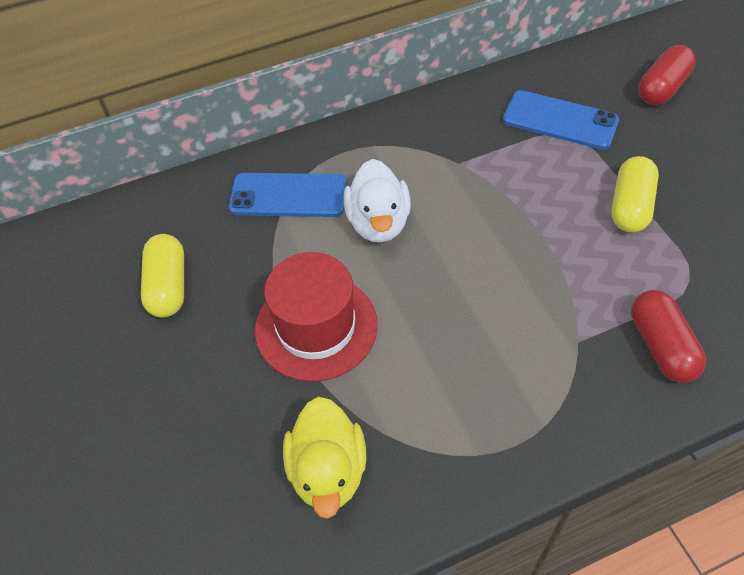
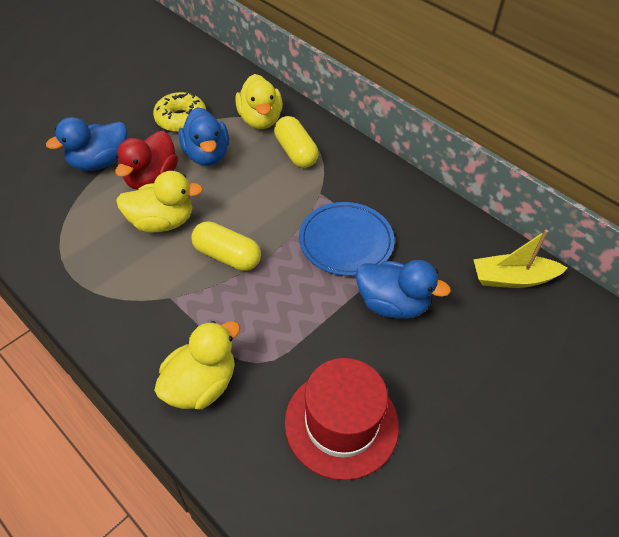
blue duck: none = 0 -> [46,117,127,171] [179,107,229,166] [356,260,451,319] = 3
blue phone: [229,173,347,217] [503,90,619,150] = 2 -> none = 0
blue plate: none = 0 -> [299,202,395,276] = 1
red capsule: [631,290,706,383] [639,45,696,105] = 2 -> none = 0
red duck: none = 0 -> [115,131,178,190] = 1
white duck: [344,159,411,242] = 1 -> none = 0
yellow boat: none = 0 -> [473,230,567,288] = 1
yellow donut: none = 0 -> [153,91,206,132] = 1
yellow duck: [283,397,367,519] = 1 -> [116,171,203,232] [154,321,240,410] [235,74,283,129] = 3

